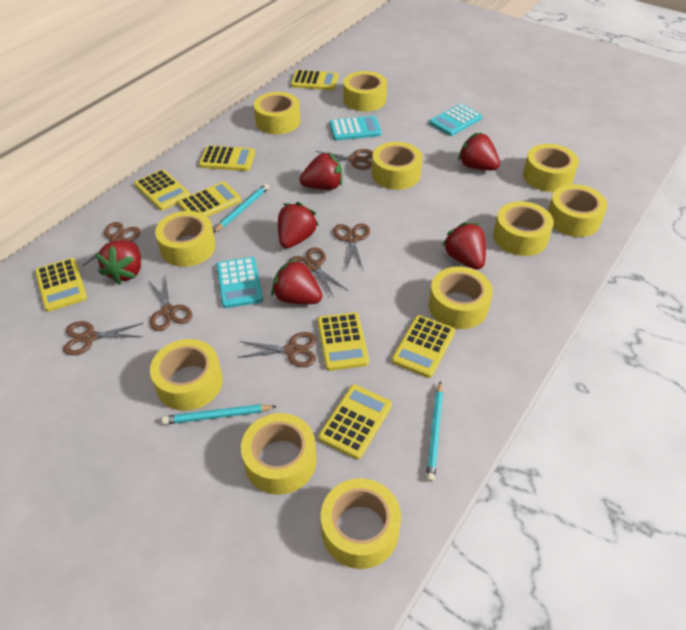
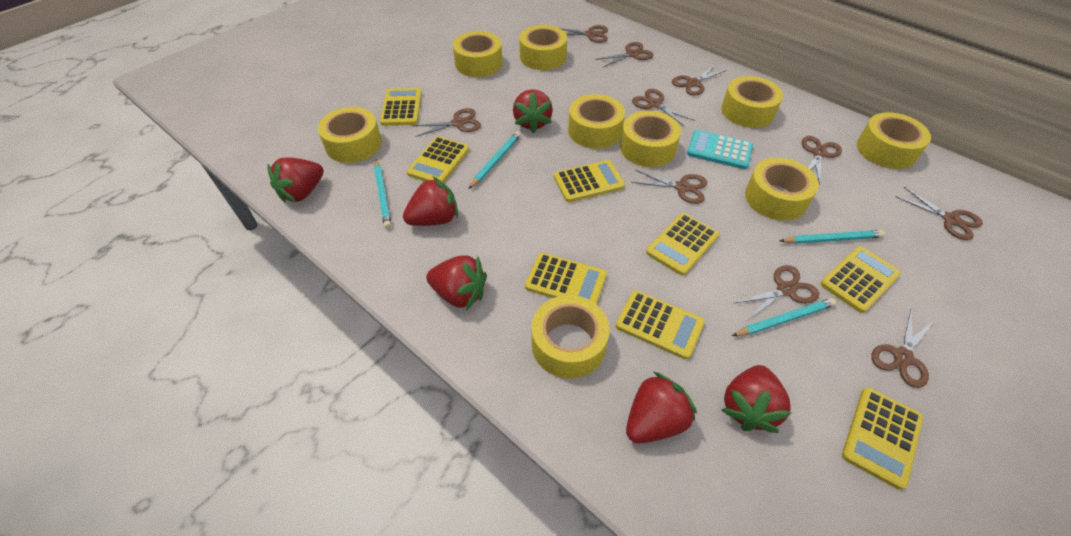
brown scissors: [63,321,143,355] [82,222,141,271] [148,276,192,331] [238,332,317,367] [289,247,347,296] [316,149,373,170] [333,224,370,271] = 7 -> [413,108,481,137] [560,25,608,43] [595,42,654,67] [631,170,707,204] [632,89,695,127] [672,65,727,96] [735,265,819,319] [802,136,842,185] [871,310,934,388] [895,187,983,240] = 10
turquoise calculator: [216,257,263,308] [329,116,382,141] [429,104,482,136] = 3 -> [687,130,753,169] = 1
turquoise pencil: [162,404,277,424] [213,184,269,233] [426,381,443,482] = 3 -> [374,159,391,229] [469,131,521,189] [732,298,836,336] [779,230,885,244] = 4
yellow tape: [150,339,223,411] [155,211,216,267] [241,413,317,495] [254,92,300,134] [321,478,401,569] [343,71,387,112] [372,142,423,190] [429,267,493,329] [493,201,554,256] [523,144,579,192] [548,184,608,237] = 11 -> [318,107,382,163] [453,31,502,77] [519,25,567,70] [531,295,610,379] [568,94,625,149] [620,111,681,167] [721,76,783,128] [745,158,819,221] [857,112,931,169] = 9

